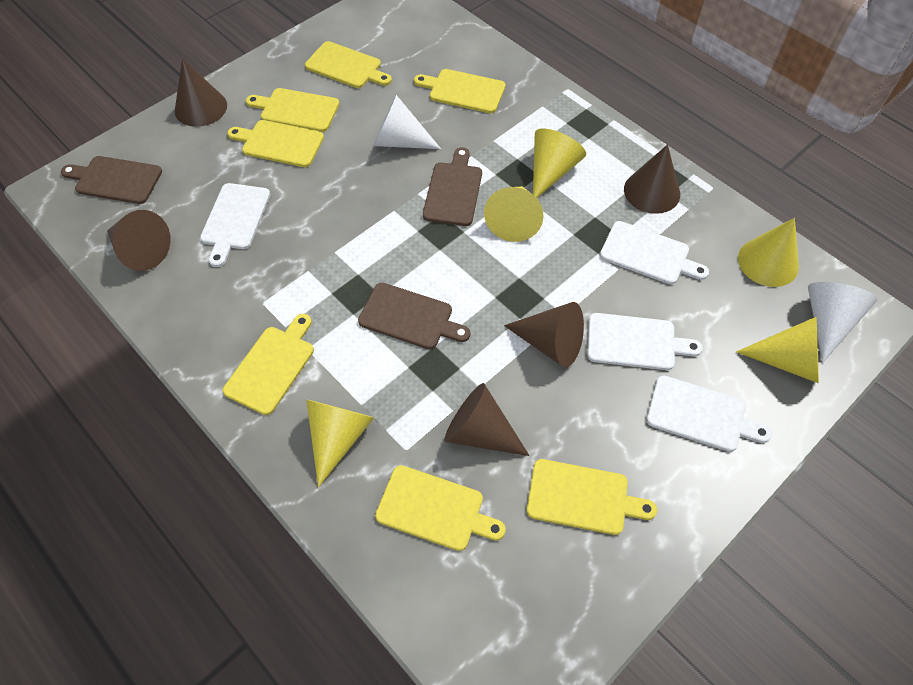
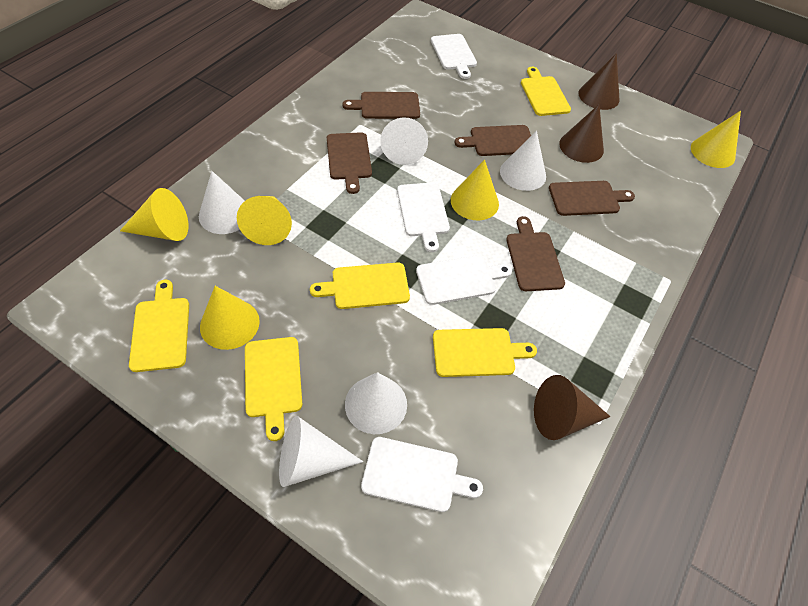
brown cone: [107,210,171,271] [174,58,227,127] [444,383,530,456] [504,302,584,367] [624,144,680,214] = 5 -> [534,375,611,440] [559,104,604,163] [579,53,620,110] = 3
brown cutting board: [61,156,162,204] [358,283,470,349] [423,147,482,226] = 3 -> [327,132,372,194] [342,92,420,119] [455,125,531,156] [506,216,565,291] [549,181,635,216] = 5
white cone: [373,95,441,149] [808,282,878,363] = 2 -> [199,171,245,234] [279,416,364,487] [345,372,407,434] [380,117,428,165] [500,131,546,191] = 5
yellow cutting board: [223,314,314,415] [227,120,324,167] [246,88,340,132] [305,41,392,88] [375,465,506,551] [414,69,506,113] [527,459,657,535] = 7 -> [129,280,189,372] [245,337,302,441] [310,263,410,309] [433,328,537,377] [521,67,571,116] = 5

